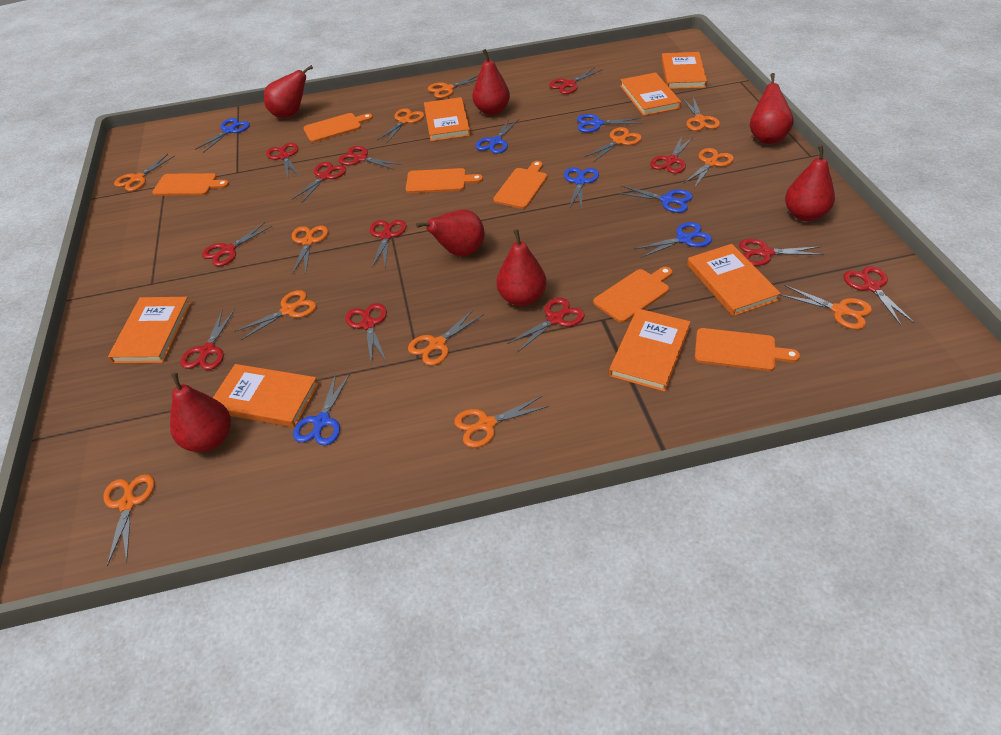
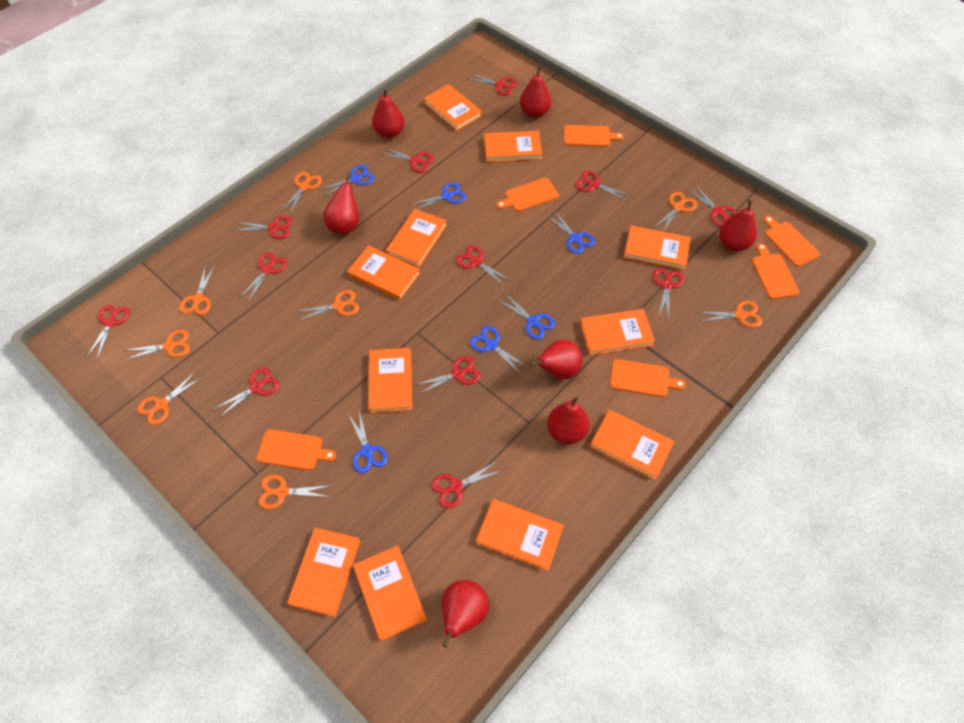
blue scissors: [195,118,250,153] [293,373,350,446] [475,118,519,154] [564,167,599,210] [577,114,642,133] [617,186,693,213] [635,222,712,258] = 7 -> [319,165,375,197] [349,410,388,473] [409,182,466,210] [470,326,528,373] [498,293,555,339] [546,210,595,254] = 6
orange book: [108,297,191,363] [213,364,319,427] [424,97,471,142] [609,308,690,392] [620,73,681,116] [661,52,707,89] [687,244,781,316] = 7 -> [287,528,360,617] [347,245,420,300] [353,545,427,641] [368,348,412,413] [386,209,447,267] [423,84,482,131] [476,499,564,571] [484,131,542,162] [580,309,655,355] [590,410,675,480] [624,226,691,270] = 11
orange scissors: [103,474,155,566] [114,154,175,191] [234,290,316,340] [292,225,328,274] [377,108,424,143] [408,309,484,366] [428,75,479,98] [454,395,549,448] [585,127,642,162] [682,97,720,131] [683,148,734,188] [780,285,872,329] = 12 -> [124,330,190,360] [137,371,201,425] [179,265,215,315] [258,475,332,509] [281,172,322,214] [295,290,360,321] [655,192,697,231] [697,301,762,328] = 8

